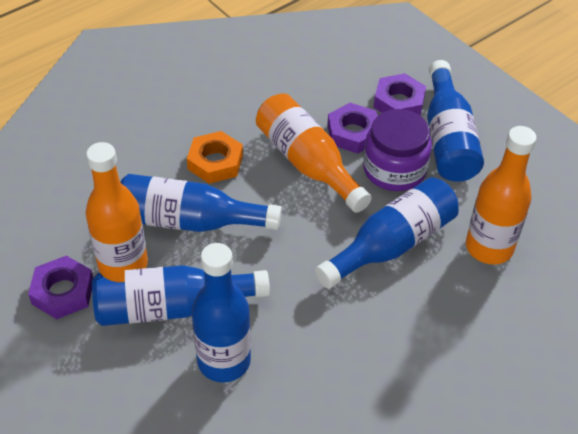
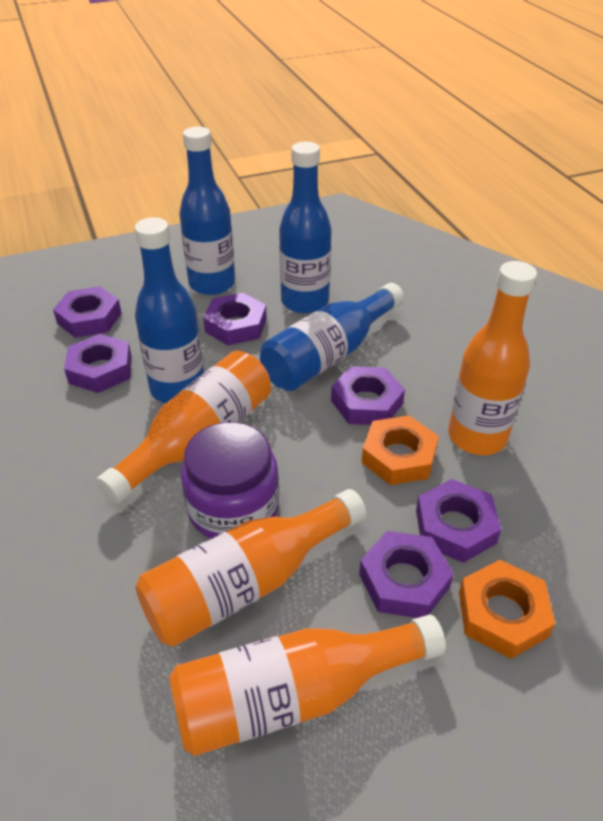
blue bottle: [92,265,270,326] [121,174,282,232] [192,243,251,382] [315,177,459,289] [427,60,484,182] = 5 -> [134,217,204,403] [179,127,235,295] [260,283,404,391] [279,142,332,314] = 4
orange bottle: [86,142,148,273] [256,93,372,213] [466,126,537,264] = 3 -> [96,351,271,504] [135,489,366,647] [169,615,446,756] [448,261,537,455] = 4
orange nut: [187,131,243,184] = 1 -> [362,415,439,485] [459,560,555,659] = 2
purple nut: [28,256,93,319] [327,103,377,154] [374,73,426,115] = 3 -> [53,286,122,338] [64,334,132,393] [203,293,267,345] [331,366,405,425] [359,531,454,618] [416,479,501,563] = 6

